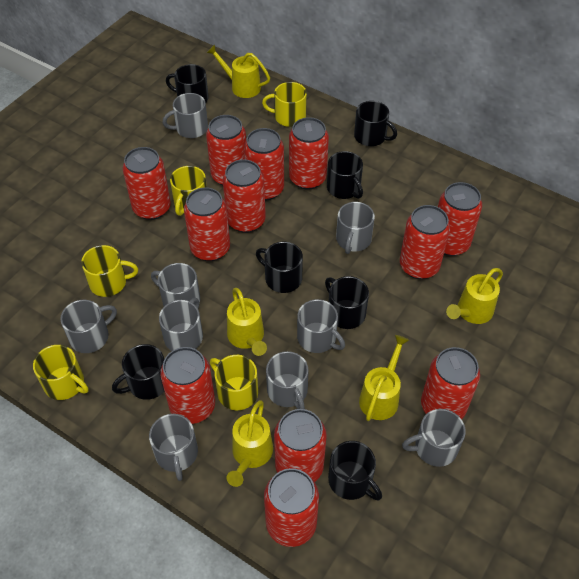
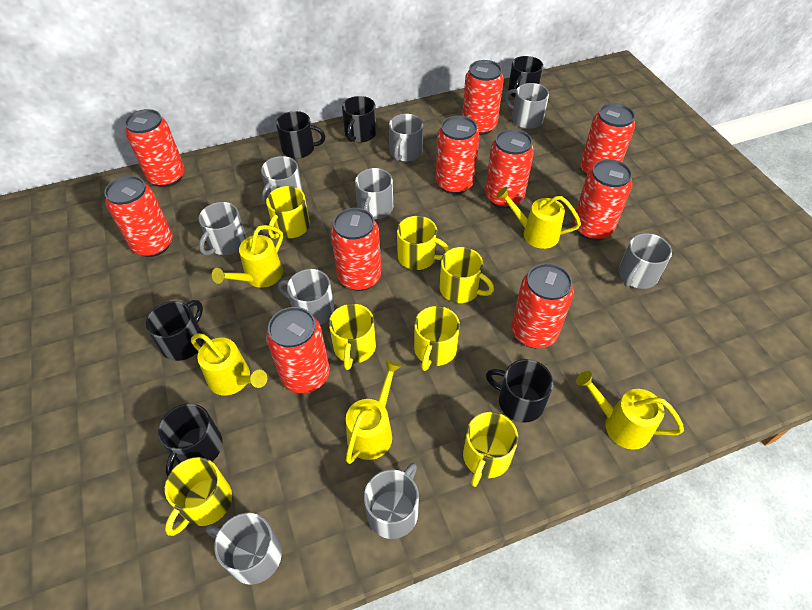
black mug: [112,344,165,400] [166,64,209,102] [256,242,303,293] [325,276,369,329] [327,151,363,199] [328,441,382,501] [354,101,397,146] = 7 -> [146,300,204,361] [158,403,223,477] [276,111,325,159] [342,96,377,143] [486,359,553,423] [508,56,543,98] = 6
red can: [123,147,171,220] [160,347,215,424] [184,187,230,261] [206,115,246,186] [223,159,266,233] [244,128,284,200] [264,468,319,547] [274,409,327,482] [289,117,329,190] [400,205,450,279] [421,347,480,419] [438,182,482,256] = 12 -> [104,175,173,257] [125,109,185,187] [266,307,330,393] [331,208,381,291] [435,115,480,194] [462,60,504,135] [485,129,534,209] [511,263,574,348] [573,159,632,241] [580,103,635,176] = 10
yellow mug: [33,345,89,400] [81,245,138,297] [170,166,207,216] [210,355,258,410] [262,82,307,127] = 5 -> [165,457,232,536] [266,186,310,239] [329,304,376,370] [397,216,450,270] [414,306,460,371] [439,247,494,303] [463,412,518,487] = 7

